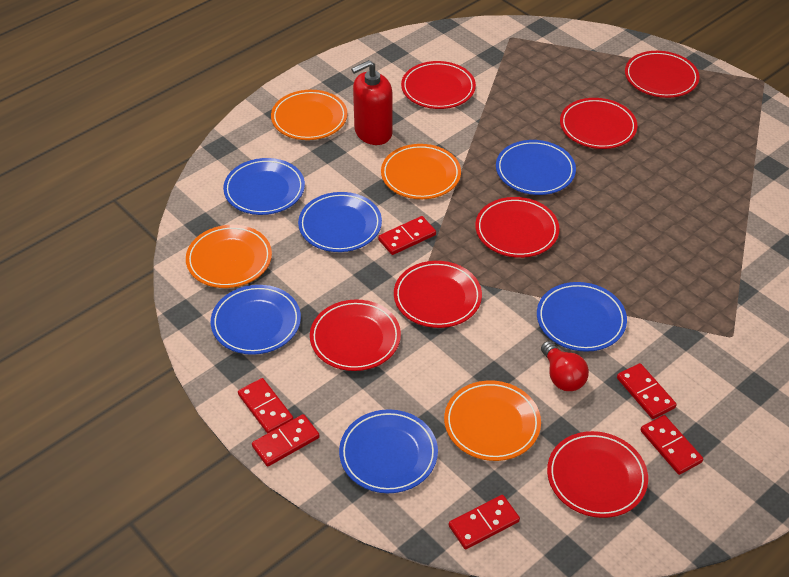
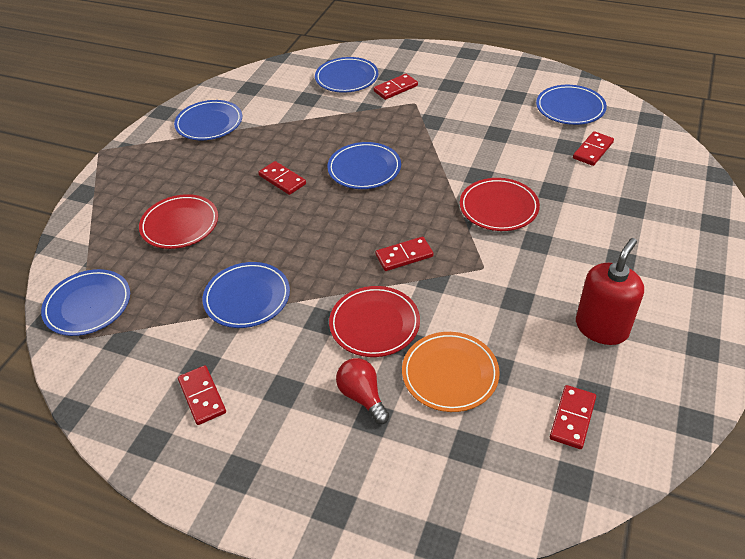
orange plate: [186,225,272,288] [271,90,347,140] [381,144,461,199] [444,380,541,461] = 4 -> [402,332,500,412] = 1
red plate: [310,299,401,371] [394,261,482,328] [401,61,476,109] [475,197,559,258] [547,431,648,518] [560,98,637,149] [625,51,700,98] = 7 -> [139,194,218,249] [329,286,420,357] [460,178,540,231] = 3

